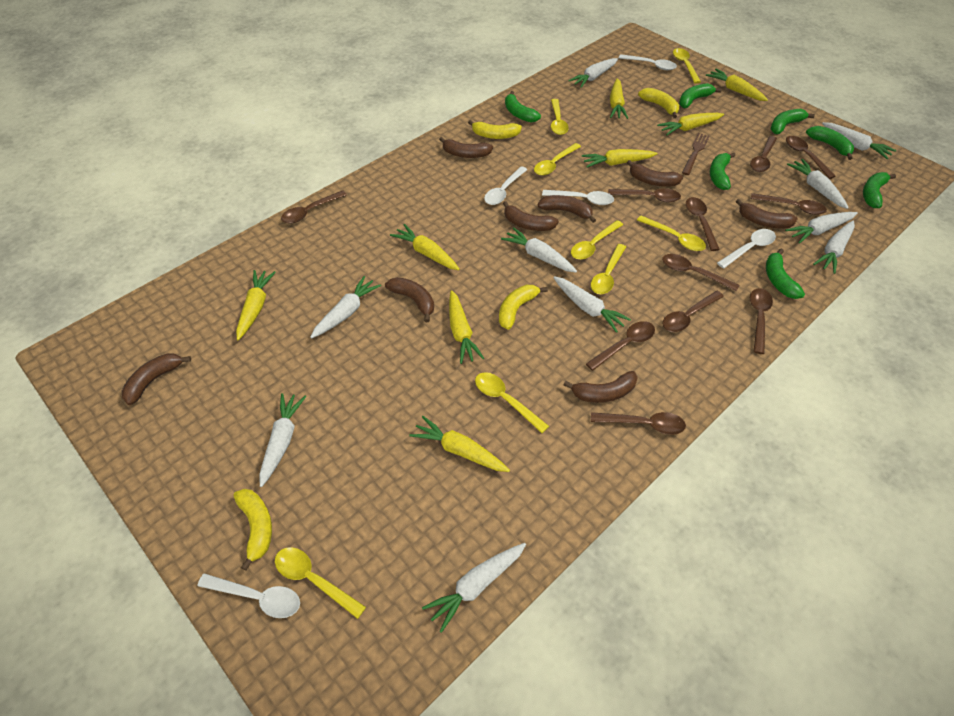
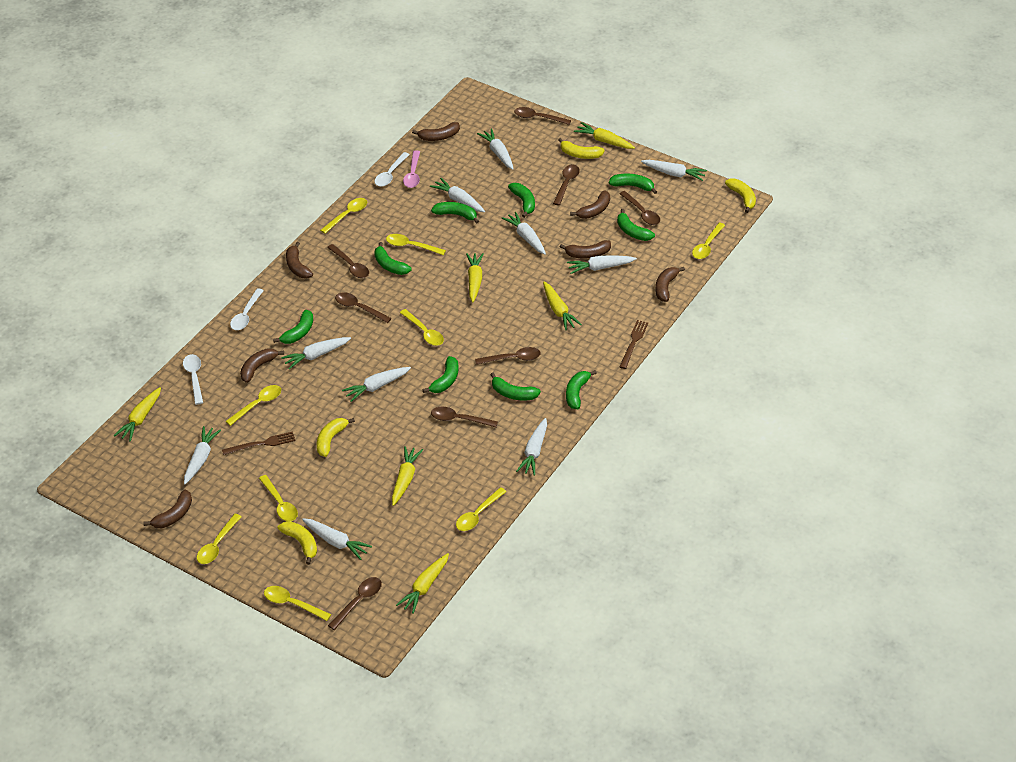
brown banana: [122,353,191,405] [385,277,434,322] [439,137,493,158] [503,201,559,231] [538,195,596,223] [564,371,638,403] [627,160,683,187] [736,199,798,229] = 8 -> [143,490,192,528] [240,348,284,383] [286,242,313,278] [412,122,460,141] [560,240,611,259] [570,190,610,219] [655,267,685,302] = 7
brown fork: [682,133,710,175] = 1 -> [222,431,295,455] [619,320,648,369] = 2
brown spoon: [281,190,347,224] [586,321,655,371] [591,412,686,435] [608,188,681,202] [662,254,739,291] [662,291,724,332] [686,197,720,251] [750,136,777,172] [750,193,827,215] [750,288,773,354] [786,136,836,179] = 11 -> [327,244,369,278] [328,577,382,630] [335,292,392,323] [431,407,498,427] [475,347,541,365] [514,107,571,125] [553,165,580,206] [619,191,660,225] = 8
green banana: [505,91,541,122] [679,83,722,108] [710,153,736,190] [766,249,805,299] [771,109,815,134] [806,126,854,160] [863,172,896,208] = 7 -> [273,310,313,344] [374,242,411,275] [422,356,458,393] [431,202,479,224] [490,373,541,400] [508,183,535,218] [566,370,597,409] [609,174,657,194] [617,209,655,241] = 9
pink spoon: none = 0 -> [403,150,420,188] = 1
white spoon: [197,573,300,618] [484,166,527,205] [542,190,614,205] [618,54,677,70] [717,229,776,269] = 5 -> [183,354,203,405] [230,288,264,330] [374,152,410,187] = 3
yellow carrot: [236,270,276,340] [390,224,460,270] [409,416,510,472] [449,290,484,364] [582,149,658,168] [610,78,628,119] [657,113,724,135] [706,69,768,101] = 8 -> [114,387,161,441] [392,446,423,506] [396,553,449,614] [466,253,484,302] [543,282,582,330] [574,122,635,149] = 6
yellow spoon: [275,547,366,619] [475,372,549,433] [534,143,581,176] [551,99,569,135] [571,220,623,260] [591,244,626,294] [637,215,706,251] [673,48,701,84] = 8 -> [197,514,242,564] [225,385,281,426] [259,475,298,521] [264,586,331,621] [320,198,367,234] [386,234,446,255] [400,309,444,346] [456,487,507,531] [692,223,725,259] = 9

